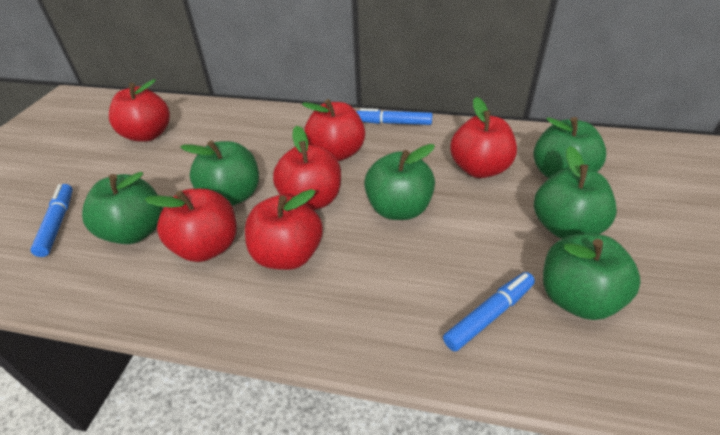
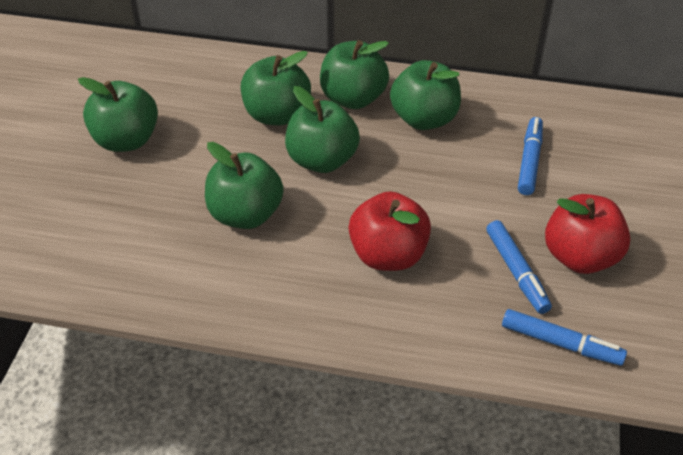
red apple: [109,79,170,142] [144,189,237,262] [245,189,323,270] [273,126,341,210] [302,99,365,161] [450,97,517,178] = 6 -> [349,191,431,271] [545,194,631,274] = 2

